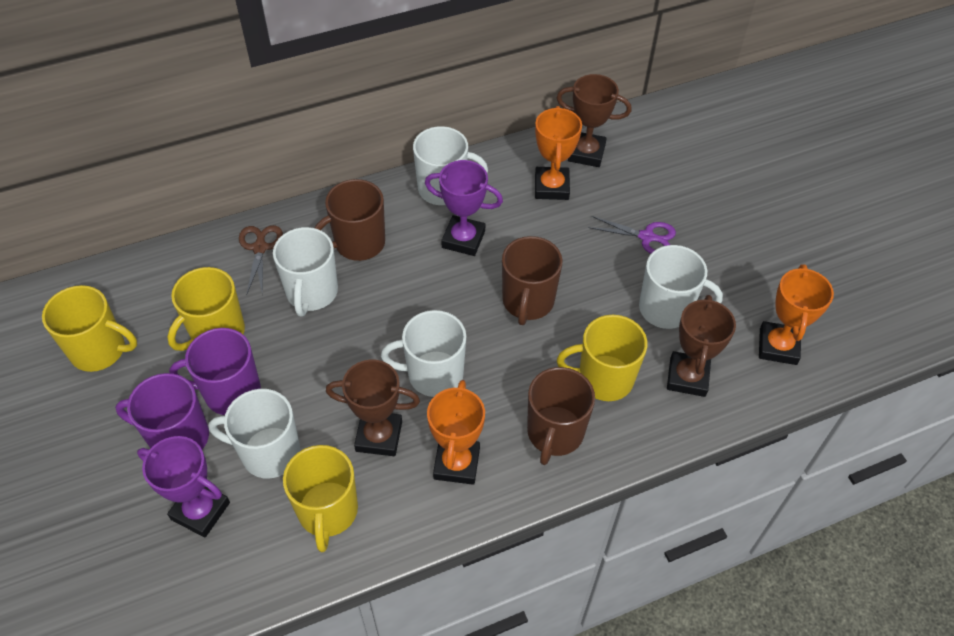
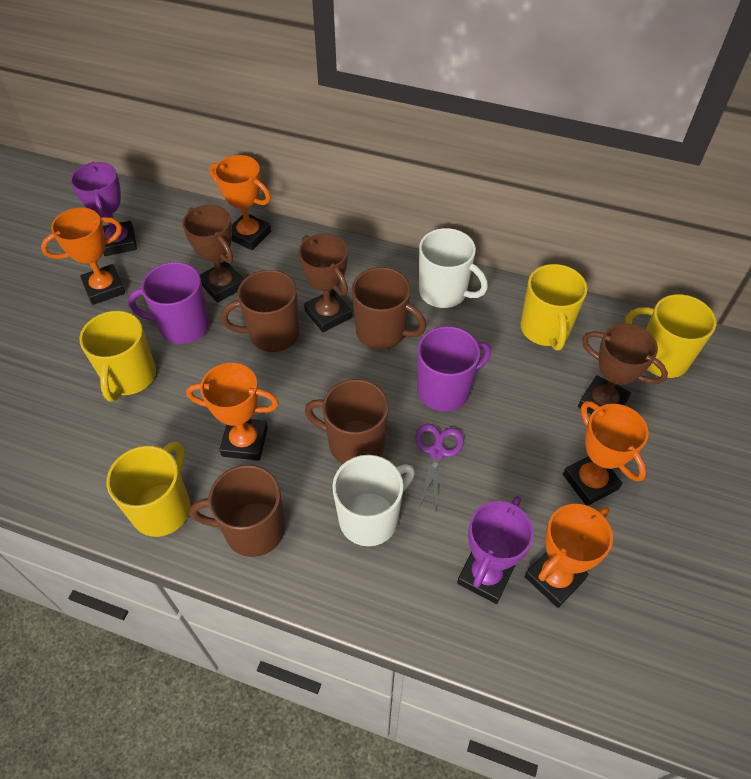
brown mug: [315,179,385,261] [502,236,563,325] [527,367,595,465] = 3 -> [190,465,285,557] [221,270,299,352] [305,379,388,464] [352,267,427,350] = 4
brown scissors: [239,225,283,296] = 1 -> none = 0
orange trophy: [427,380,485,485] [535,106,582,200] [759,264,834,365] = 3 -> [41,207,125,305] [186,363,279,461] [209,155,271,250] [524,504,613,608] [563,401,649,506] = 5
white mug: [208,389,300,479] [273,227,338,316] [381,310,466,397] [413,126,488,205] [639,245,723,329] = 5 -> [332,455,415,546] [419,228,488,308] = 2

